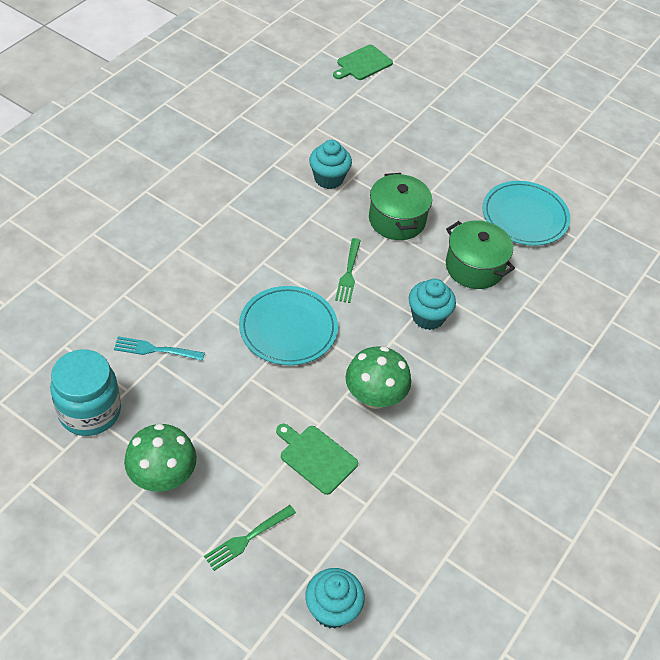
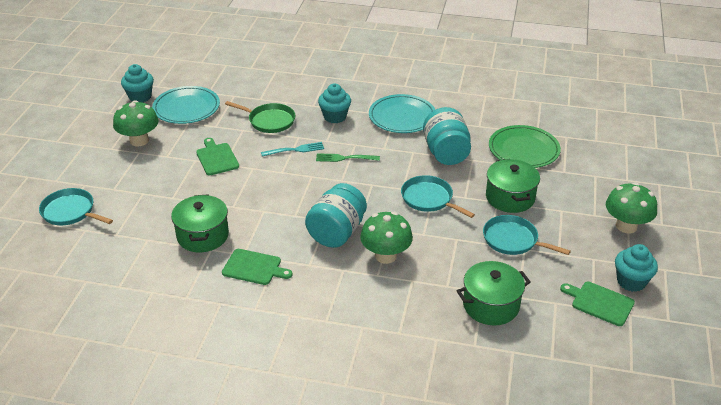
green cutting board: [276,424,358,495] [333,45,393,80] = 2 -> [196,138,239,175] [222,249,293,285] [560,282,635,326] = 3
green fork: [204,505,296,571] [335,238,361,303] = 2 -> [316,153,380,162] = 1
green mushroom: [124,423,197,492] [345,346,411,409] = 2 -> [113,100,159,146] [360,212,413,264] [606,182,657,233] = 3
green pan: none = 0 -> [225,101,295,133] = 1
green plate: none = 0 -> [489,125,561,168] = 1
green pot: [369,173,432,240] [446,220,515,289] = 2 -> [171,194,229,252] [457,261,531,325] [486,159,540,213] = 3
turquoise jar: [50,349,121,436] = 1 -> [305,183,367,248] [423,107,471,165] = 2
turquoise pan: none = 0 -> [39,188,113,225] [401,175,475,218] [483,215,571,255] = 3

